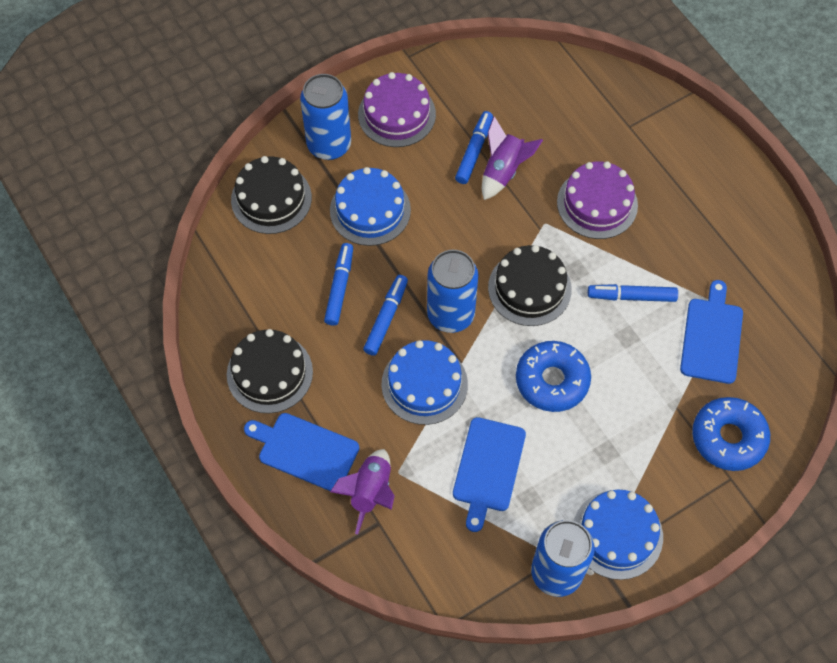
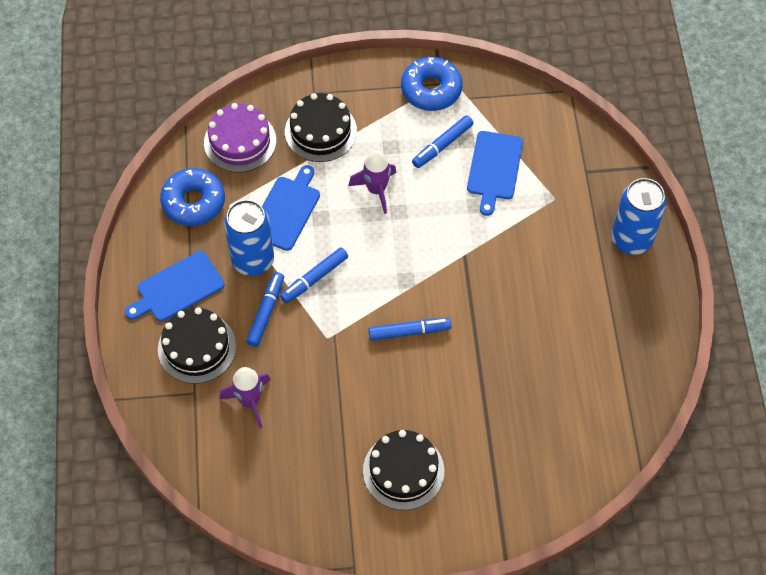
blue cake: [330,167,411,246] [381,340,468,425] [573,490,663,580] = 3 -> none = 0
blue can: [300,74,351,160] [427,250,478,333] [531,520,595,597] = 3 -> [224,200,274,276] [611,178,666,255] = 2
purple cake: [358,72,436,147] [557,161,638,239] = 2 -> [204,103,276,172] = 1

